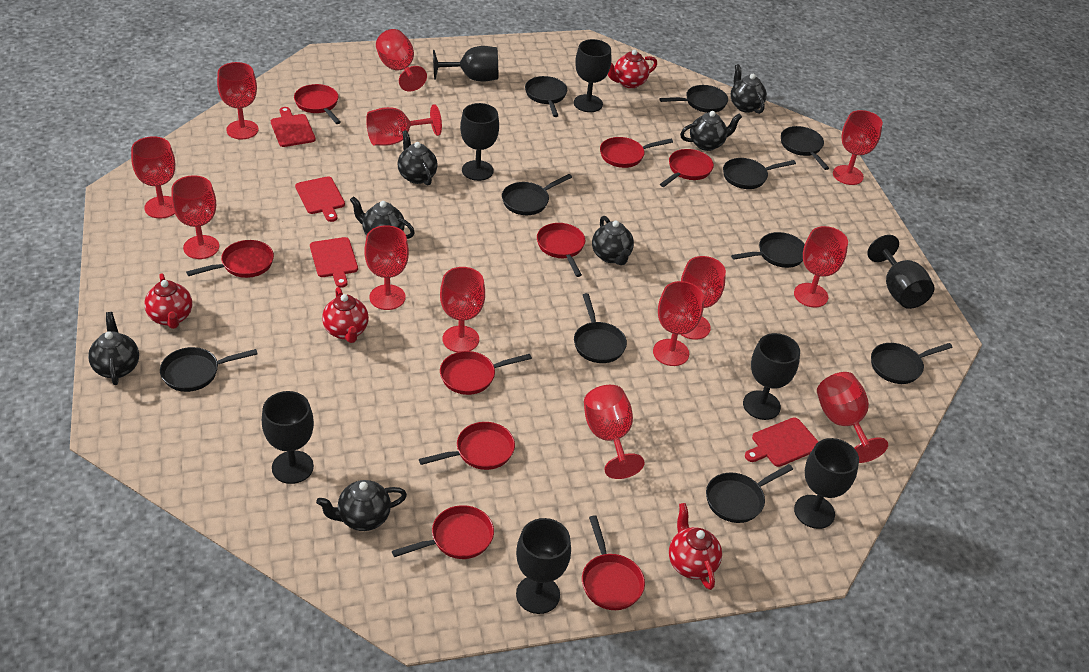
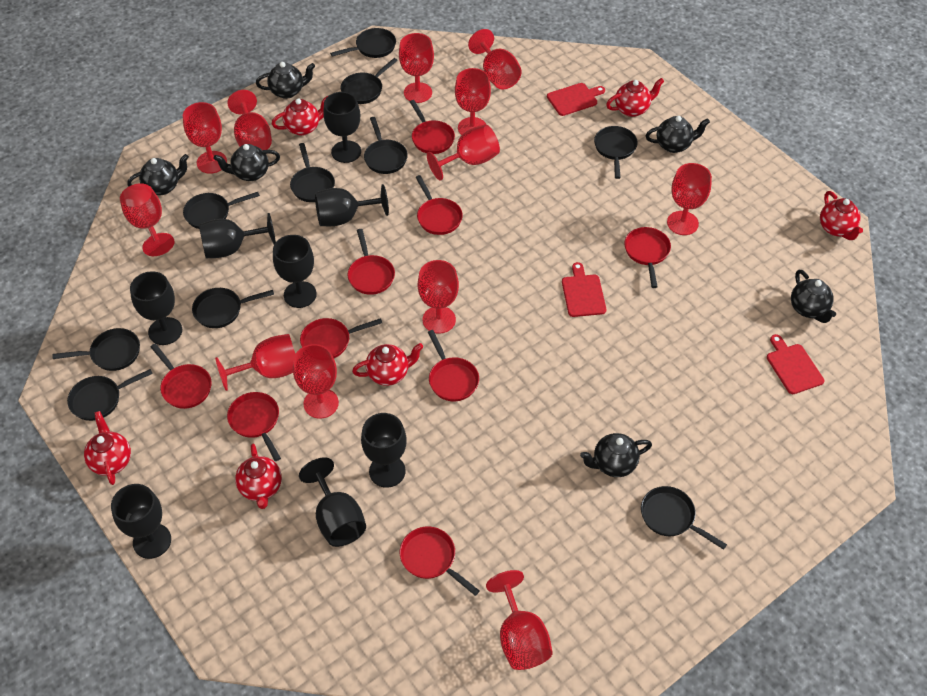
black teapot: [88,312,139,385] [316,480,407,531] [350,196,415,239] [398,130,438,185] [592,216,634,265] [680,111,742,151] [730,64,767,114] = 7 -> [127,154,189,195] [213,144,280,181] [256,62,315,99] [580,433,652,477] [646,116,710,153] [791,270,836,323] = 6
red cutting board: [271,107,315,147] [295,176,345,222] [310,237,358,288] [745,418,818,467] = 4 -> [547,83,605,116] [562,262,606,317] [767,334,824,394] = 3
red goblet: [131,136,175,218] [171,175,219,259] [217,62,259,139] [364,225,409,310] [366,104,442,146] [376,29,427,91] [440,267,485,352] [584,385,645,479] [653,281,704,366] [681,256,726,340] [794,226,848,307] [817,372,888,463] [833,110,883,185] = 13 -> [120,183,174,256] [183,102,227,174] [215,334,295,391] [227,90,272,150] [293,344,339,419] [399,33,434,103] [418,260,459,334] [427,124,500,181] [455,68,491,135] [468,29,522,89] [486,570,553,670] [667,163,712,235] = 12
red teapot: [144,273,192,329] [322,287,369,343] [608,49,657,88] [669,503,722,590] = 4 -> [84,411,131,485] [235,444,282,509] [272,96,328,136] [352,343,423,386] [606,78,664,117] [820,191,863,240] = 6

